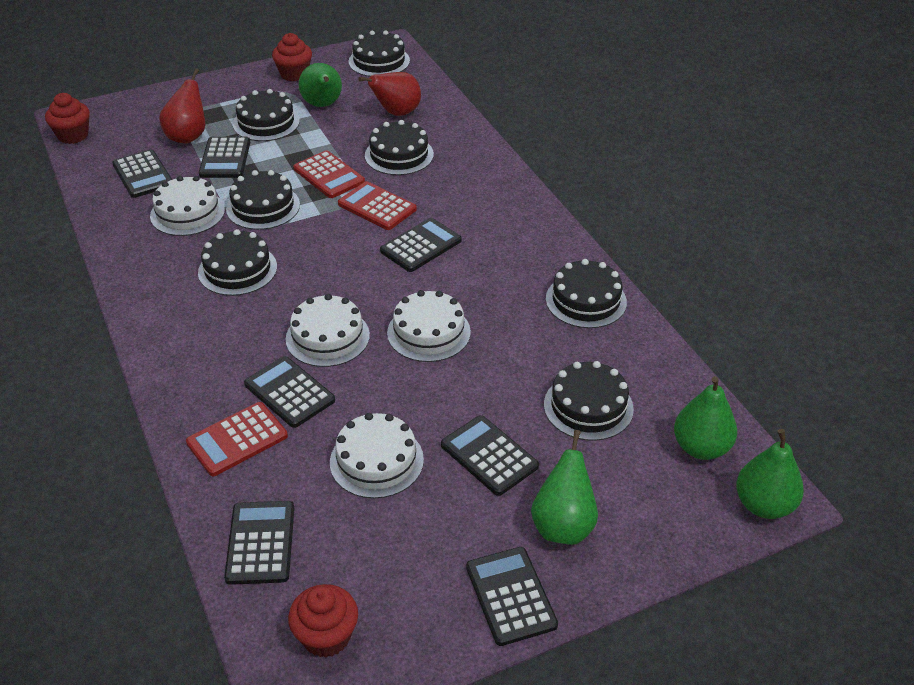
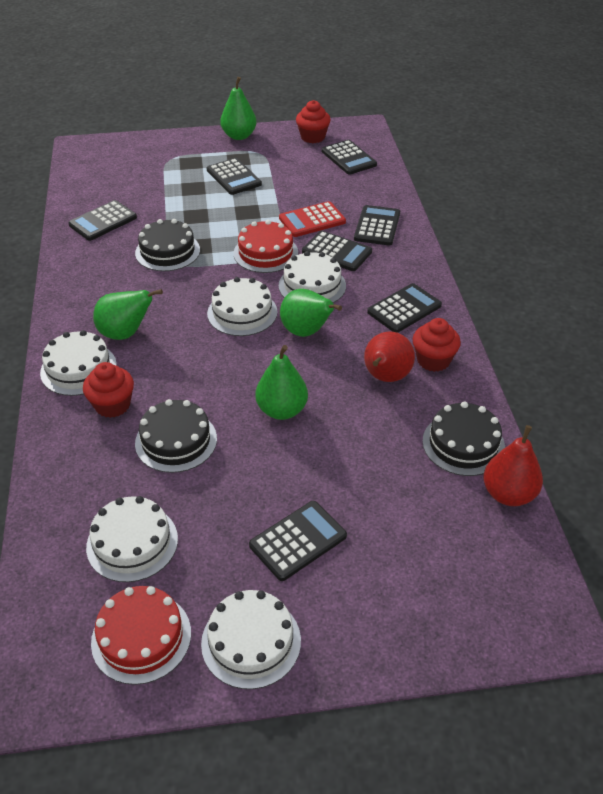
black cake: [198,229,277,296] [226,170,300,230] [233,89,300,141] [349,30,410,77] [365,120,434,175] [544,361,634,441] [546,259,627,328] = 7 -> [135,219,200,271] [135,399,217,473] [422,402,505,476] = 3
red cake: none = 0 -> [91,586,191,685] [234,220,298,273] = 2
red calculator: [186,402,288,476] [293,150,365,198] [338,181,417,230] = 3 -> [279,201,346,237] = 1
white cake: [150,176,225,236] [286,294,370,367] [330,413,424,498] [387,290,471,362] = 4 -> [40,330,117,396] [86,496,178,582] [201,590,301,689] [207,277,277,336] [279,251,346,303] = 5

